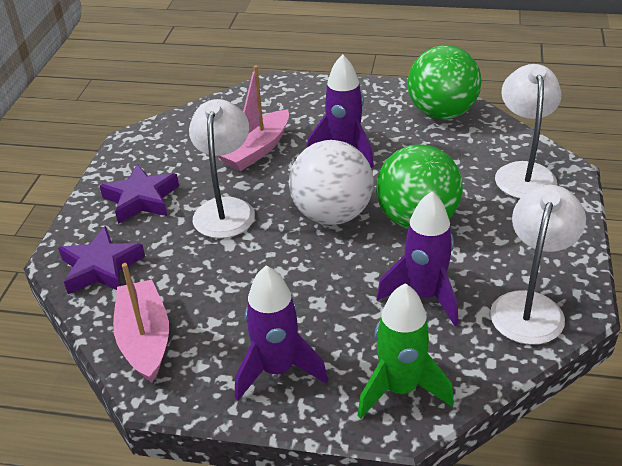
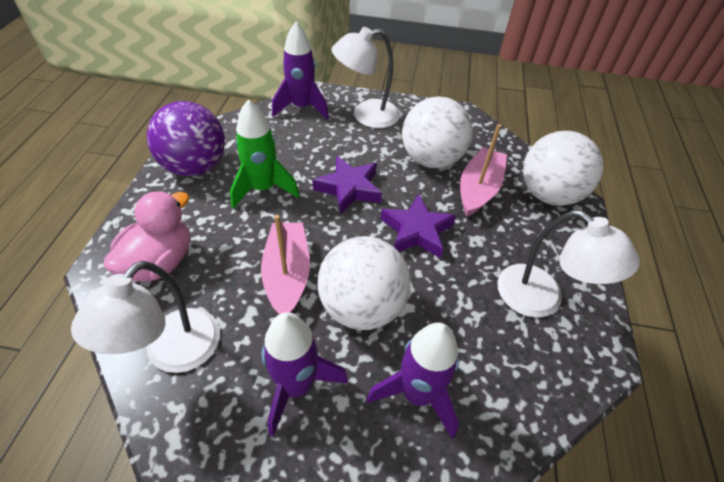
green ball: [376,145,463,229] [408,45,482,119] = 2 -> none = 0
pink duck: none = 0 -> [104,191,190,282] = 1
purple ball: none = 0 -> [147,101,225,176] = 1
white ball: [289,140,374,225] = 1 -> [317,236,411,330] [402,96,473,168] [523,131,604,206] = 3

